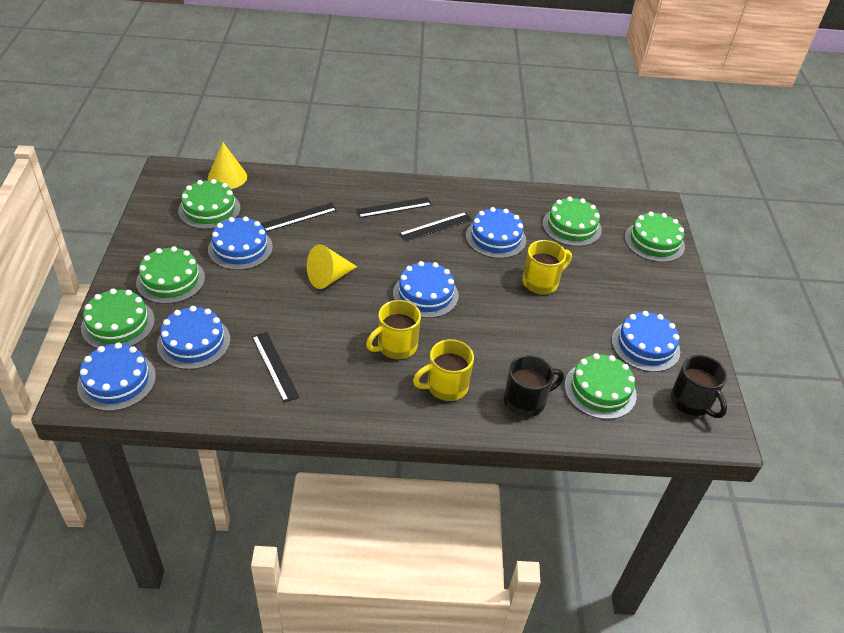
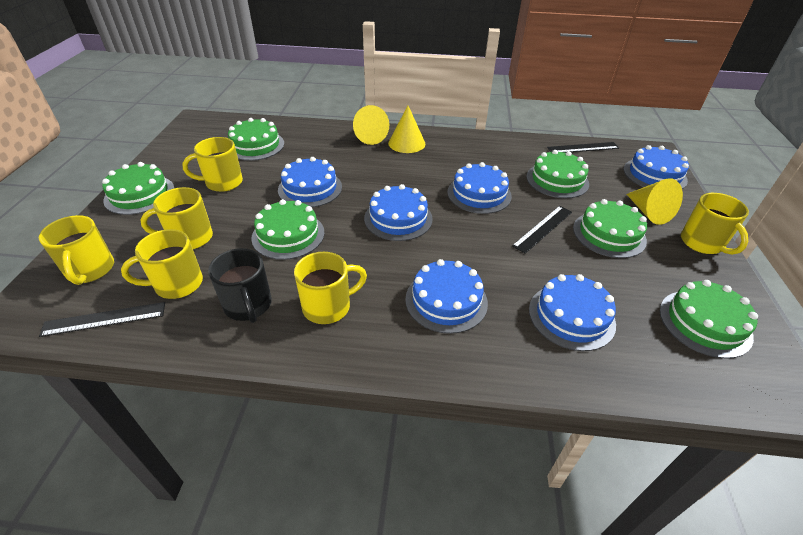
black mug: [504,355,564,417] [671,355,727,418] = 2 -> [208,248,272,323] = 1
black ruler: [252,332,299,403] [261,203,337,232] [356,197,432,218] [399,212,472,242] = 4 -> [39,302,165,337] [512,206,572,254] [547,142,619,153] = 3
yellow cone: [208,143,247,189] [307,244,357,289] = 2 -> [353,105,389,145] [388,106,425,153] [627,178,683,225] = 3
yellow mug: [366,300,421,359] [413,339,474,401] [522,240,572,294] = 3 -> [39,215,114,285] [121,229,203,299] [140,187,213,249] [182,137,243,192] [294,252,367,324] [681,193,749,255] = 6

